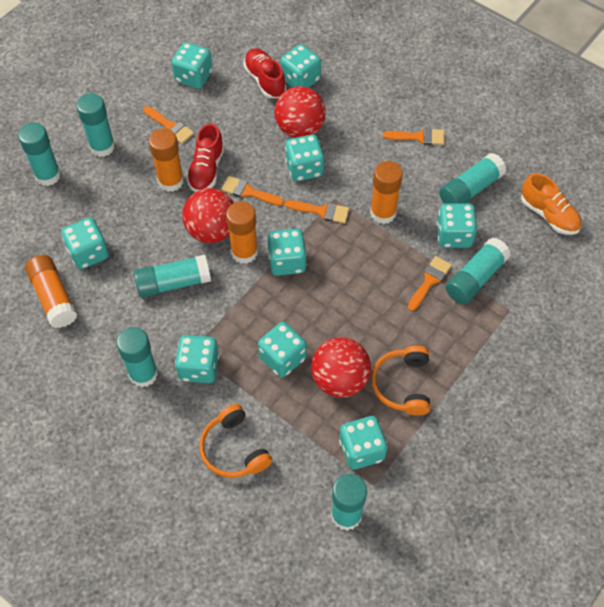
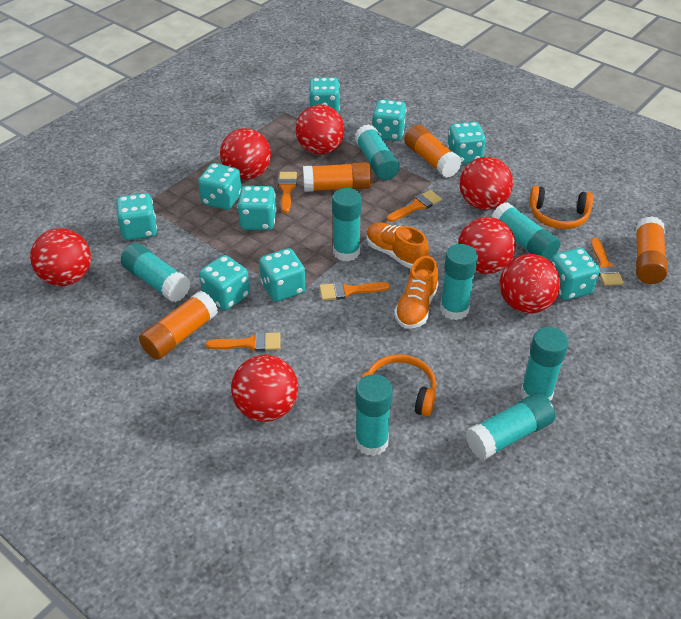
orange shoe: [521,173,582,235] = 1 -> [366,223,429,268] [394,256,439,329] = 2
red ball: [182,188,234,243] [274,86,326,138] [311,337,371,398] = 3 -> [30,228,91,286] [220,128,271,180] [231,355,298,422] [296,104,345,155] [458,217,516,274] [459,157,513,210] [500,254,560,313] = 7
red shoe: [186,123,224,192] [243,48,286,98] = 2 -> none = 0
turquoise glue stick: [18,123,61,186] [76,93,115,157] [116,327,158,387] [134,255,211,298] [331,474,367,531] [439,153,506,204] [446,238,511,304] = 7 -> [121,243,191,302] [332,188,362,262] [355,124,400,180] [355,374,393,456] [440,244,478,320] [465,393,555,460] [492,202,560,260] [521,327,569,400] = 8

